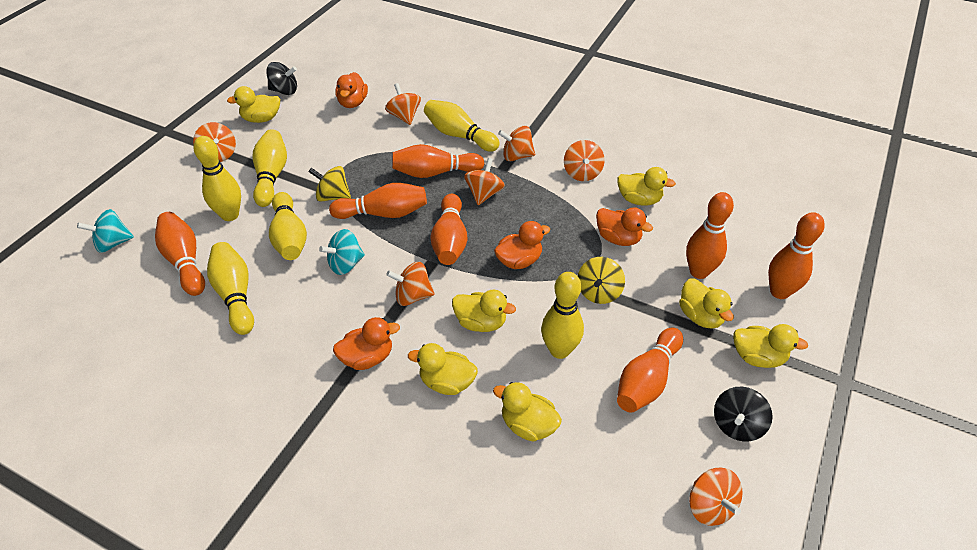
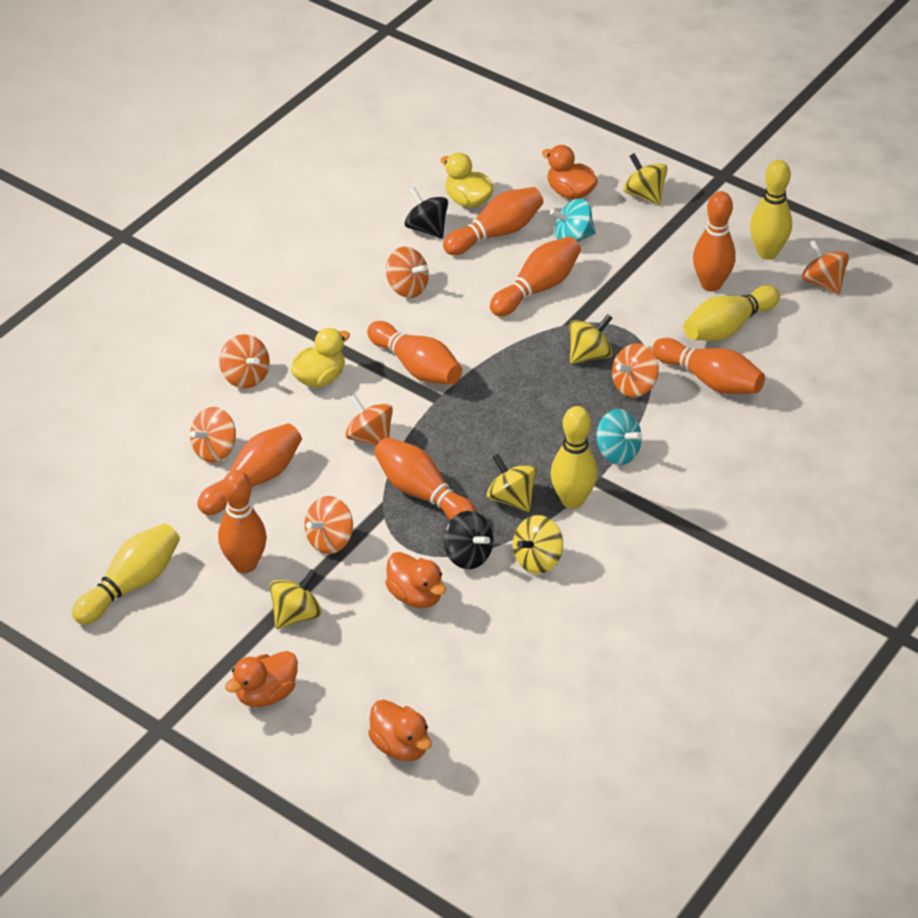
orange bowling pin: [155,212,205,296] [329,183,427,219] [392,144,484,178] [430,194,467,265] [617,328,683,413] [686,192,734,279] [768,212,825,299] = 7 -> [197,423,302,515] [218,470,267,573] [367,321,462,385] [374,437,477,520] [443,187,543,255] [490,236,581,317] [652,338,765,394] [693,191,736,292] = 8
yellow bowling pin: [193,136,241,221] [207,242,254,335] [253,129,287,207] [269,192,307,260] [424,100,500,152] [541,272,584,359] = 6 -> [72,523,180,625] [550,406,598,509] [684,285,780,341] [750,160,792,259] = 4
yellow duck: [227,86,280,123] [408,343,478,395] [452,290,516,332] [493,382,562,442] [617,167,676,206] [679,278,734,329] [733,324,808,368] = 7 -> [291,328,350,388] [440,152,493,208] = 2
yellow spinning top: [309,166,351,202] [578,257,625,304] = 2 -> [270,569,322,629] [487,454,537,512] [513,515,563,574] [569,314,613,364] [623,153,667,205] = 5

